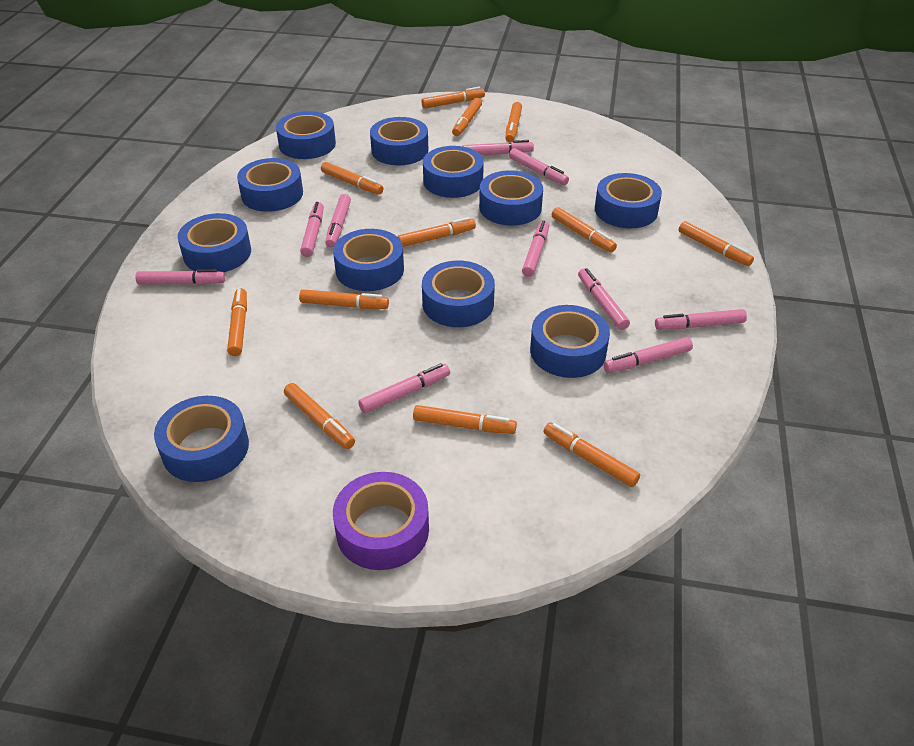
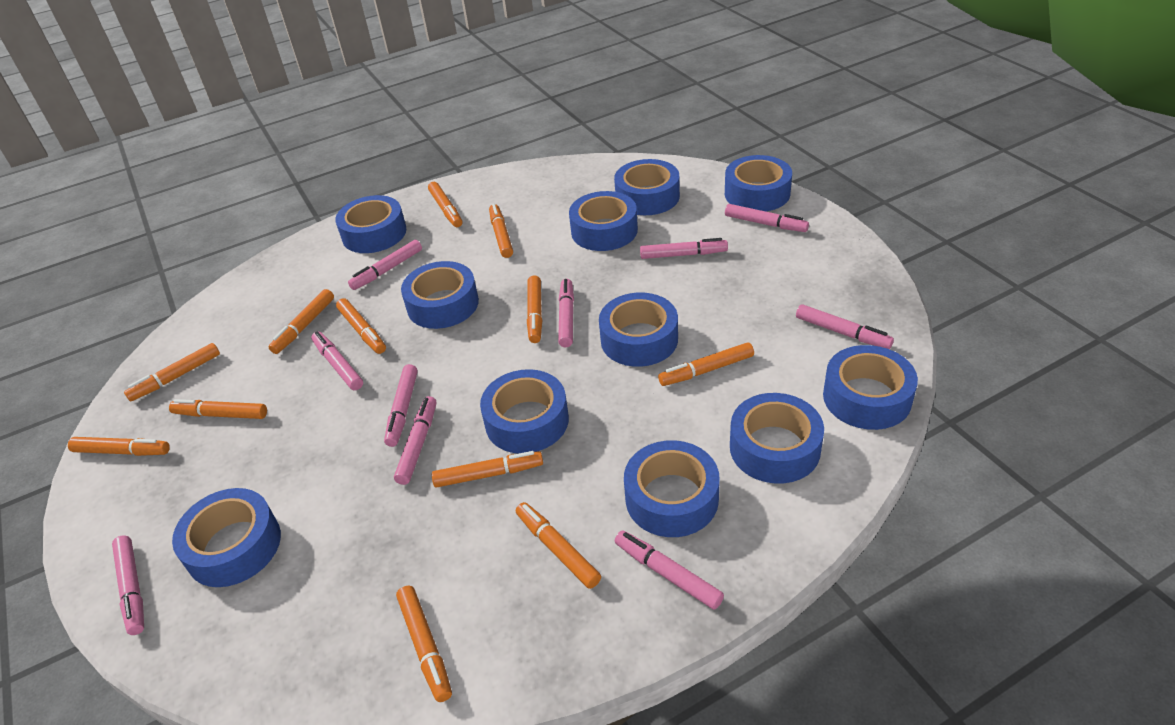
purple tape: [333,472,429,570] = 1 -> none = 0

